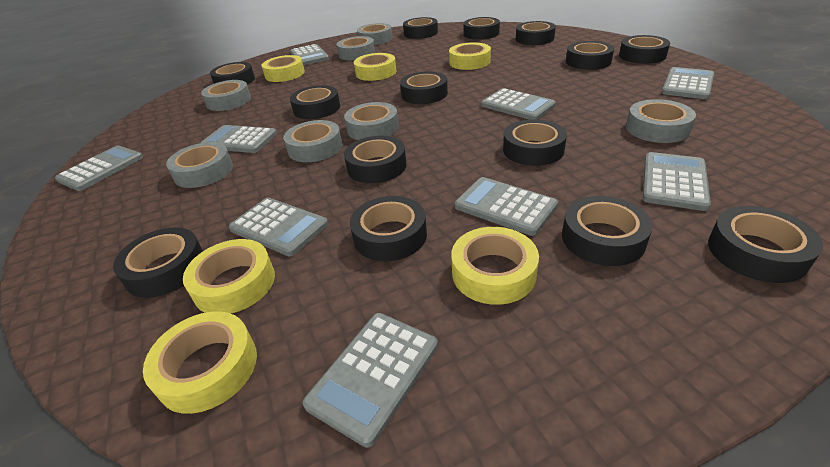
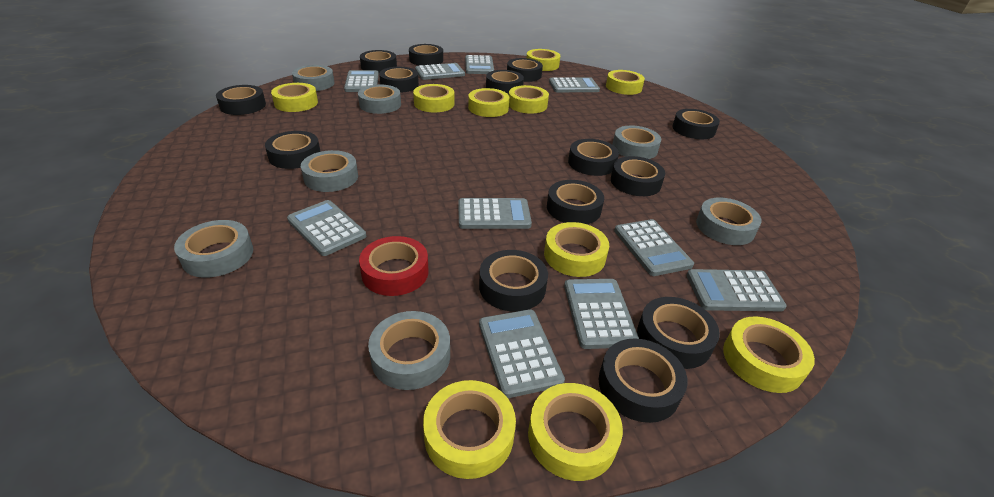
grey calculator: [55,146,143,191] [201,125,277,153] [229,198,328,256] [290,44,329,65] [303,313,438,448] [455,177,558,236] [481,88,556,120] [643,152,711,211] [662,67,714,99] = 9 -> [287,200,366,256] [344,70,379,92] [415,63,465,80] [458,198,532,229] [465,55,494,74] [479,309,565,398] [549,77,600,92] [564,279,639,349] [614,219,694,276] [687,269,787,311] = 10
red tape: none = 0 -> [359,236,429,296] = 1
yellow tape: [143,311,257,414] [183,239,275,314] [262,55,305,82] [354,53,396,81] [449,42,491,70] [451,227,539,305] = 6 -> [271,83,318,112] [413,84,454,113] [423,380,516,479] [468,88,509,117] [509,85,549,113] [526,49,560,71] [528,383,623,481] [544,222,609,277] [606,70,645,95] [723,316,815,393] = 10

